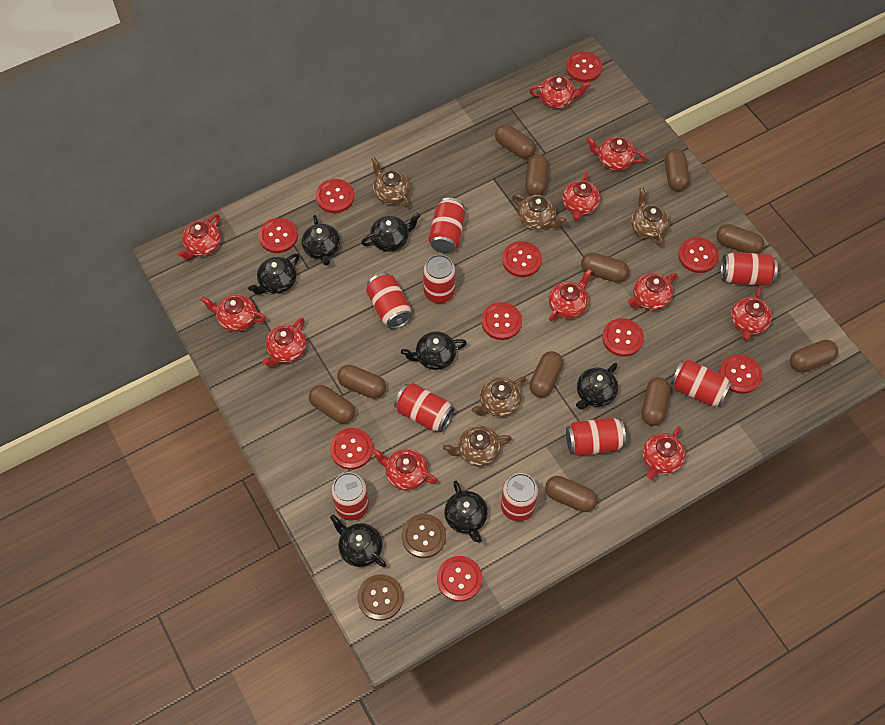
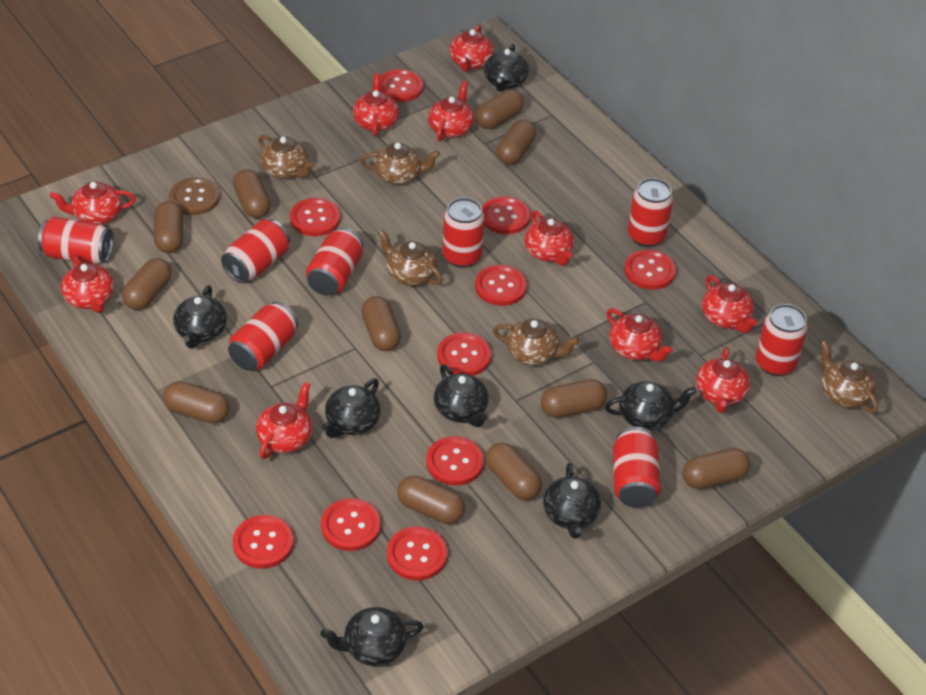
brown button: [357,574,403,621] [401,514,446,558] = 2 -> [169,177,220,215] = 1
red can: [331,472,369,521] [366,273,412,329] [394,383,454,432] [423,254,456,303] [429,198,465,253] [501,473,538,521] [566,417,626,456] [671,360,732,407] [721,252,778,286] = 9 -> [38,217,113,264] [221,219,290,283] [228,301,299,371] [306,227,363,296] [442,198,485,268] [613,427,661,508] [628,178,673,247] [756,304,808,376] = 8
red teapot: [177,214,221,260] [200,294,266,332] [262,318,306,367] [371,448,438,491] [529,76,590,109] [549,269,592,321] [562,172,600,221] [586,137,646,171] [628,273,677,310] [642,426,686,479] [731,288,772,341] = 11 -> [50,182,136,224] [61,256,114,313] [256,382,312,459] [353,73,399,137] [428,81,474,141] [450,25,494,72] [524,211,574,266] [607,308,673,362] [696,347,750,413] [702,275,757,333] = 10

